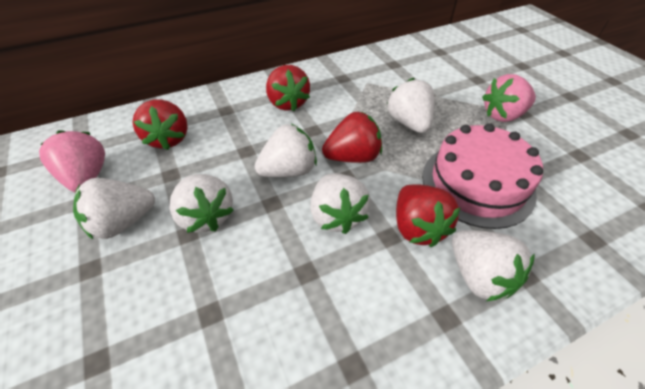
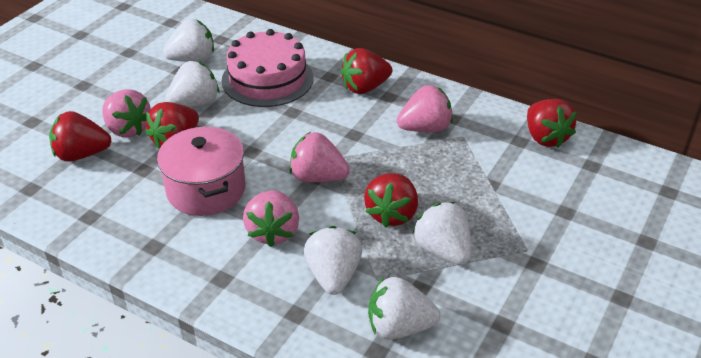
pink pot: none = 0 -> [157,127,245,216] = 1
pink strawberry: [39,130,105,192] [482,74,536,122] = 2 -> [102,89,151,137] [243,190,299,247] [290,132,350,182] [397,85,453,132] = 4
red strawberry: [132,99,188,150] [266,65,310,111] [322,112,382,163] [396,184,461,247] = 4 -> [49,111,112,162] [146,102,199,149] [341,48,393,94] [364,173,418,228] [527,99,577,148] = 5
white strawberry: [73,178,155,239] [169,174,234,233] [255,124,317,177] [310,173,370,234] [387,78,435,133] [452,230,535,301] = 6 -> [163,19,214,62] [165,61,219,107] [304,226,362,295] [368,277,440,340] [413,202,472,265] = 5

